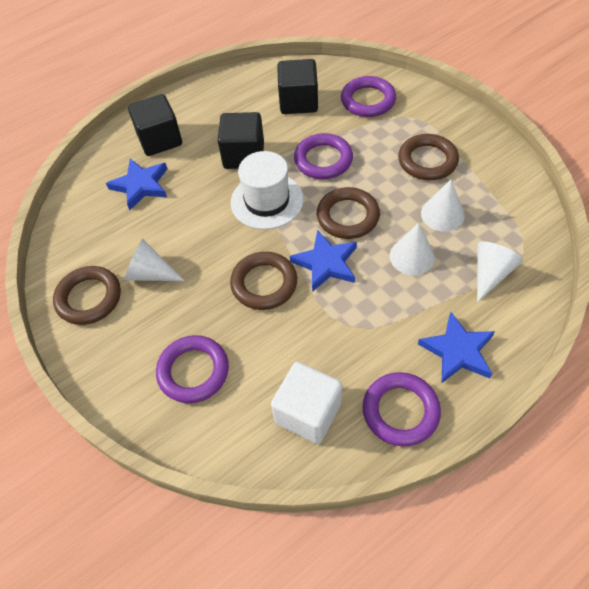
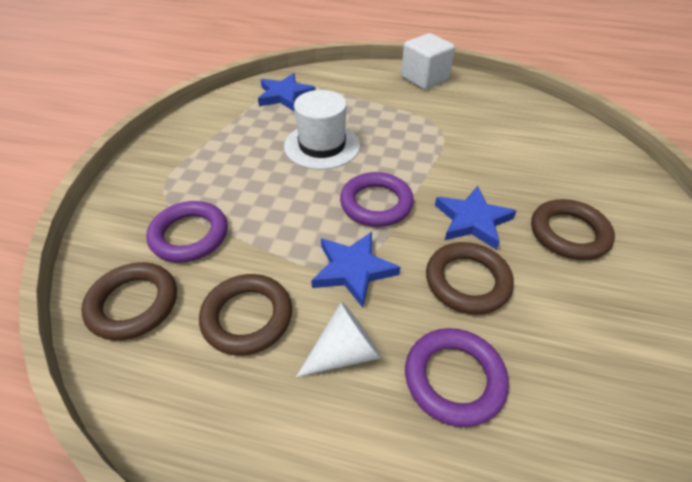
black cube: [128,94,182,156] [218,112,264,169] [277,59,318,114] = 3 -> none = 0
purple ring: [156,335,229,403] [294,133,353,179] [341,76,396,117] [363,372,441,446] = 4 -> [146,201,228,262] [340,172,414,227] [405,328,509,427] = 3
white cone: [125,239,184,281] [390,223,435,275] [421,179,465,232] [477,242,523,302] = 4 -> [296,302,382,377] = 1

